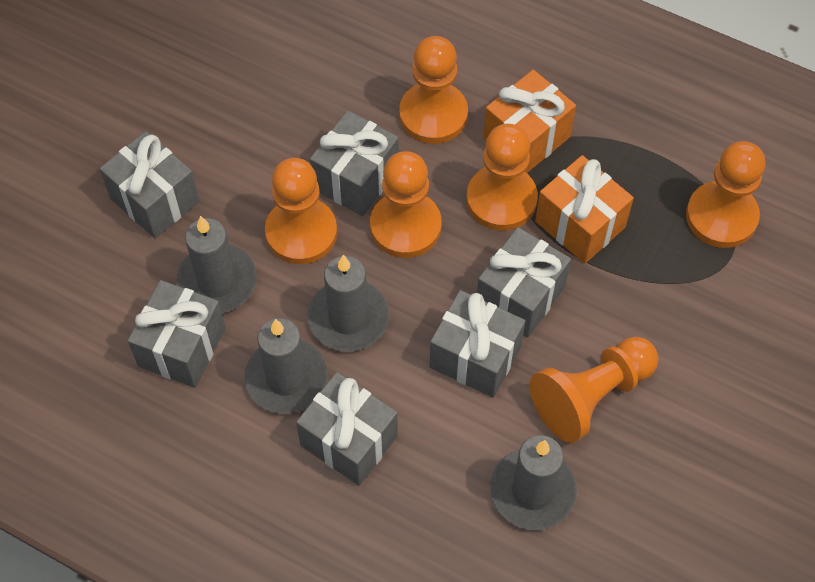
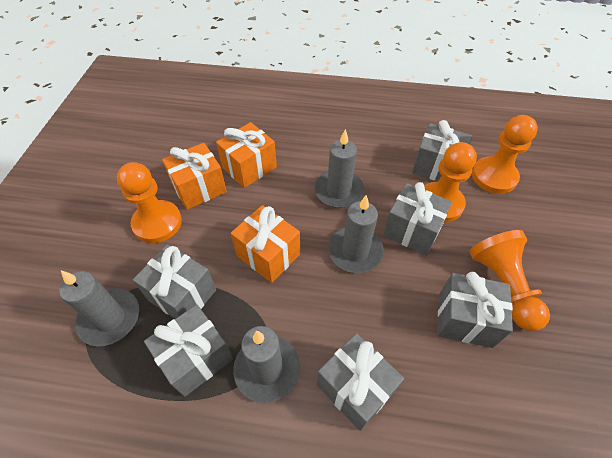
orange gift: [483,70,576,173] [535,155,634,264] = 2 -> [162,143,227,210] [216,122,277,188] [231,205,300,283] = 3
orange pawn: [265,158,337,264] [370,151,442,258] [399,36,468,144] [466,124,538,231] [530,337,659,443] [686,141,765,248] = 6 -> [117,162,182,243] [424,142,477,222] [469,230,550,331] [472,115,538,194] = 4

